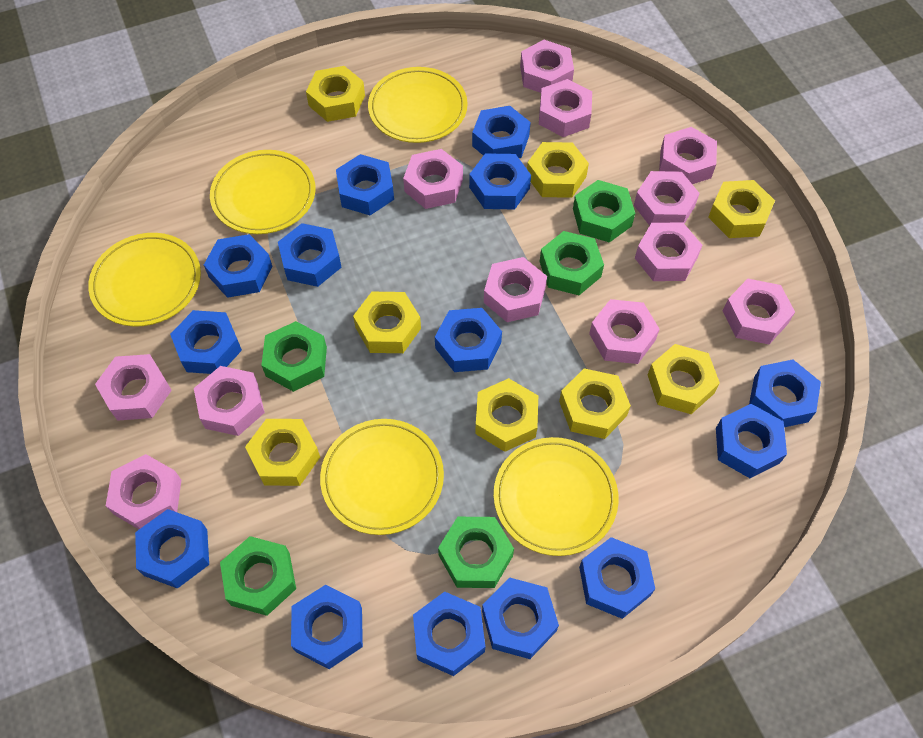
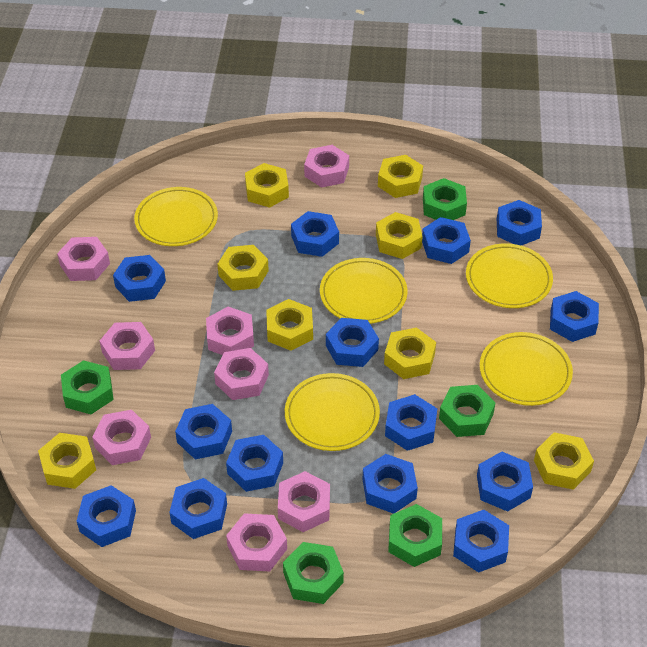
pink nut: [95,354,172,420] [106,454,181,529] [194,366,265,436] [403,149,463,209] [484,257,547,322] [520,40,574,93] [539,79,592,137] [589,299,660,364] [634,171,700,226] [635,223,702,281] [659,127,717,184] [723,279,795,344] = 12 -> [57,237,110,281] [92,410,151,465] [100,322,155,370] [206,307,254,355] [214,348,269,400] [226,513,287,572] [278,471,330,532] [304,145,349,188] = 8

